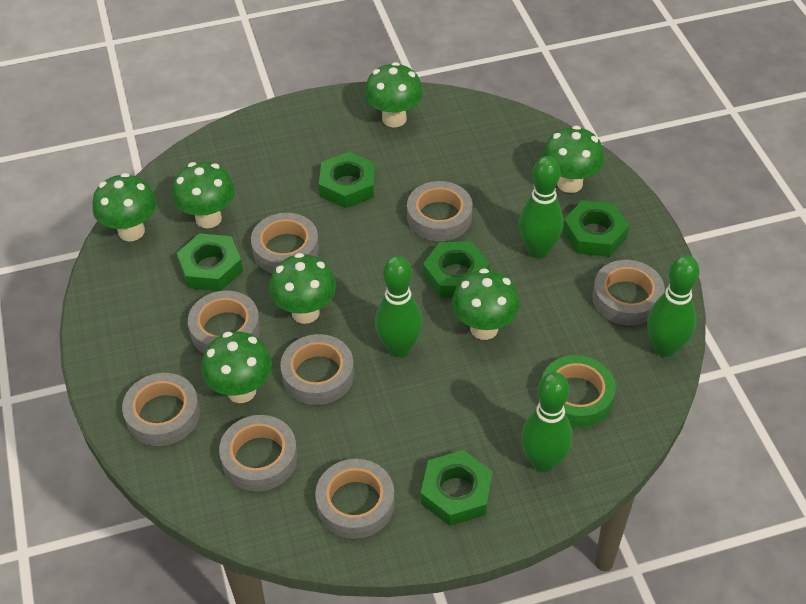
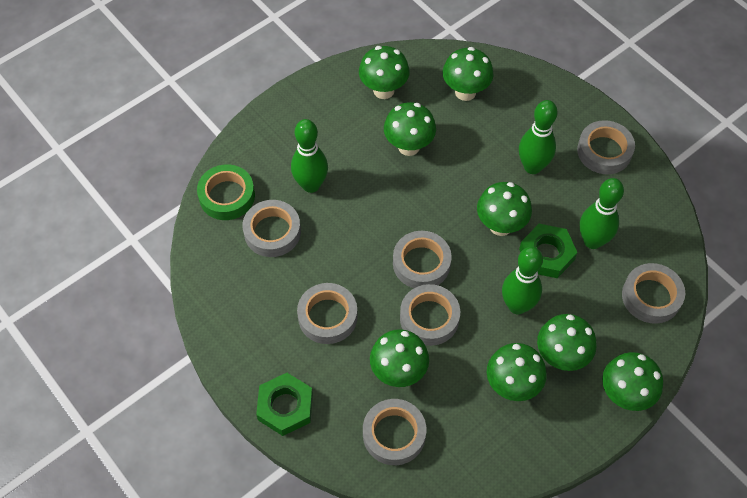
green mushroom: [93,173,156,241] [172,162,235,228] [201,332,272,403] [269,253,336,324] [365,62,423,128] [452,268,520,340] [542,126,604,193] = 7 -> [359,46,410,99] [370,329,429,387] [384,102,436,156] [443,47,493,101] [477,182,532,236] [487,343,547,401] [537,314,596,371] [602,352,663,411] = 8
green nut: [177,233,243,291] [319,152,375,208] [421,450,493,526] [423,242,490,298] [563,200,629,257] = 5 -> [256,373,313,436] [519,224,577,278] = 2
grey tape: [122,373,200,446] [188,290,261,354] [219,415,298,491] [251,213,319,273] [280,334,354,405] [315,459,395,539] [407,181,473,241] [592,260,665,326] = 8 -> [242,200,301,257] [297,283,358,344] [363,399,426,465] [393,231,452,288] [400,284,460,346] [577,120,635,174] [622,263,685,324] = 7

